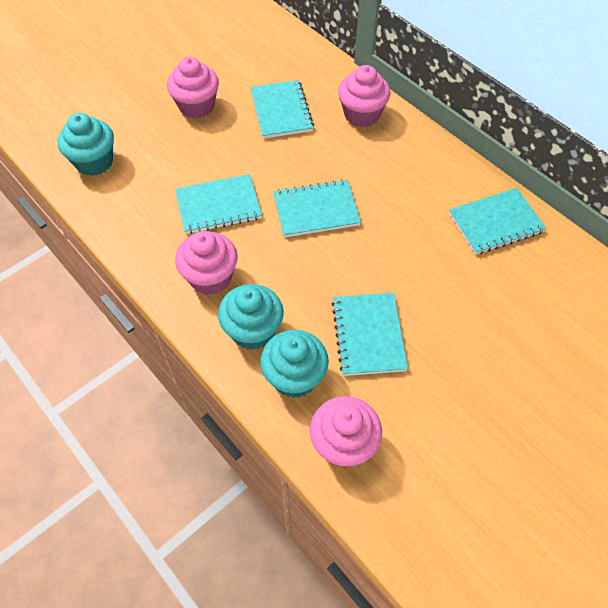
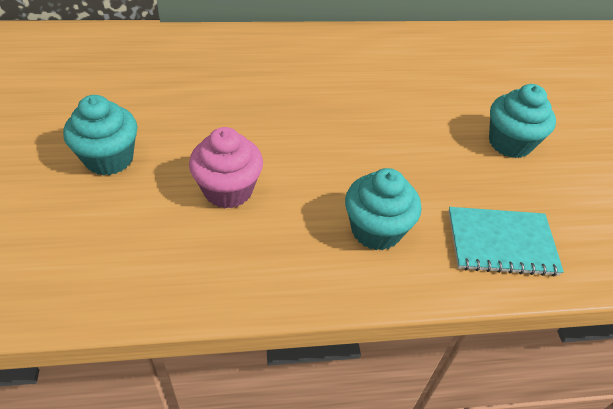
pink cupcake: [167,57,219,119] [175,231,238,295] [310,396,382,467] [338,65,390,127] = 4 -> [189,127,263,208] = 1
turquoise notebook: [175,174,262,234] [250,80,314,139] [273,179,361,238] [332,293,408,376] [449,188,546,255] = 5 -> [448,207,564,277] = 1

